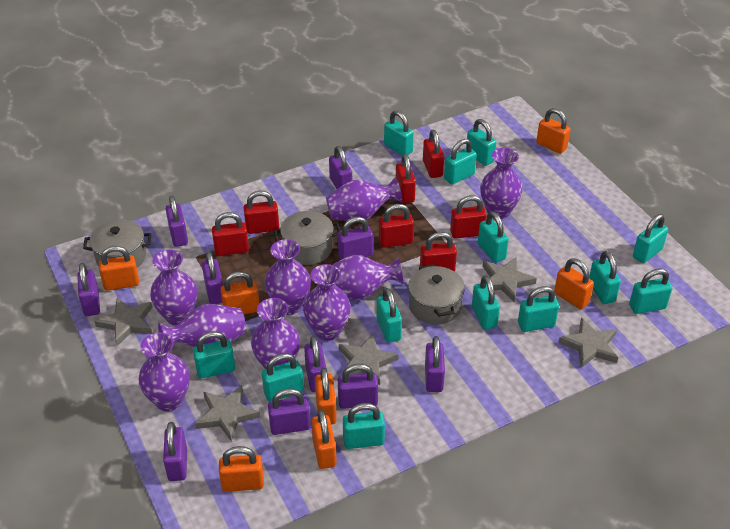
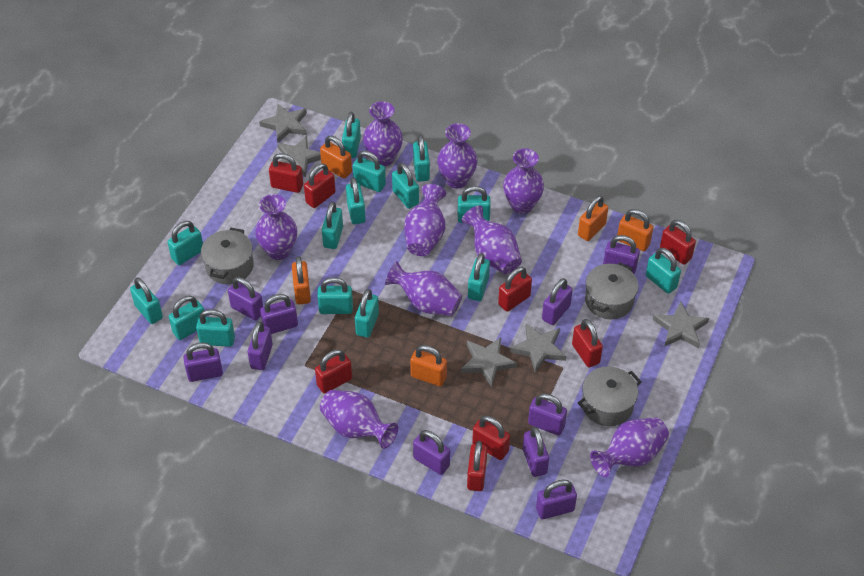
orange padlock: [99,246,139,291] [219,446,264,492] [220,271,259,314] [311,410,337,469] [315,368,337,424] [536,108,570,154] [554,258,594,309] = 7 -> [292,256,311,304] [320,136,352,179] [410,345,447,386] [578,196,608,241] [617,209,653,251] = 5
red padlock: [212,212,249,256] [244,191,279,234] [379,204,414,248] [396,154,416,203] [420,232,457,272] [423,130,444,178] [450,195,487,239] = 7 -> [269,153,303,193] [304,163,336,208] [315,349,352,393] [467,441,487,491] [472,416,510,460] [498,267,532,312] [572,319,603,367] [660,220,696,265] = 8
turquoise padlock: [193,331,235,378] [262,353,304,402] [343,403,385,449] [377,288,402,343] [384,110,414,155] [444,139,477,184] [466,119,497,166] [472,275,500,330] [478,211,509,263] [518,286,559,332] [589,251,621,304] [629,269,672,314] [633,214,668,263] = 13 -> [130,278,163,324] [167,221,203,265] [169,296,206,340] [196,309,235,347] [317,277,353,314] [322,202,343,249] [342,112,361,158] [346,177,366,224] [353,151,386,192] [355,289,379,338] [392,163,419,209] [413,135,430,182] [458,186,491,223] [468,253,490,301] [646,248,681,294] = 15

